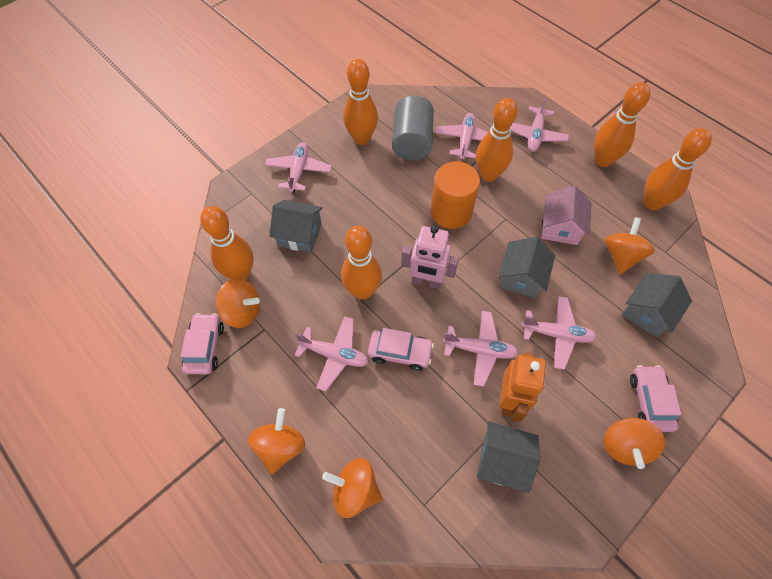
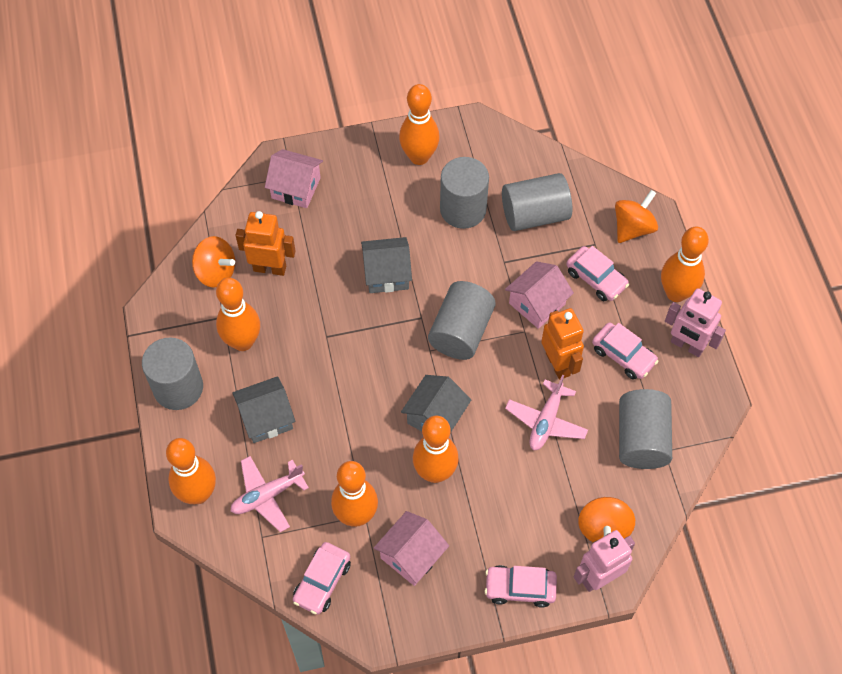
grey cylinder: [392,96,434,161] = 1 -> [142,337,203,410] [428,281,496,360] [440,157,489,229] [502,173,572,231] [619,389,672,469] = 5
grey house: [269,200,323,253] [477,421,541,493] [498,237,555,299] [622,273,692,338] = 4 -> [232,376,295,443] [361,237,412,293] [401,375,471,433] = 3
orange cylinder: [431,161,480,229] = 1 -> none = 0
orange robot: [499,352,546,422] = 1 -> [236,211,295,276] [541,308,584,380] = 2
orange spinning top: [216,278,260,328] [248,408,305,474] [322,458,383,518] [604,418,665,469] [605,217,655,274] = 5 -> [192,236,235,288] [578,497,635,543] [615,190,658,243] = 3
pink car: [181,313,224,374] [368,328,434,371] [630,365,681,432] = 3 -> [293,542,351,614] [485,565,557,608] [566,246,629,301] [592,323,659,380] = 4
pink house: [542,186,592,245] = 1 -> [265,149,323,208] [374,511,449,586] [505,261,574,329] = 3
pink plane: [265,142,332,193] [295,316,369,391] [434,113,488,160] [443,311,518,387] [511,97,569,152] [521,296,597,370] = 6 -> [231,456,309,532] [505,375,588,450] = 2
pink robot: [401,225,459,289] = 1 -> [574,530,635,592] [665,288,726,357] = 2

